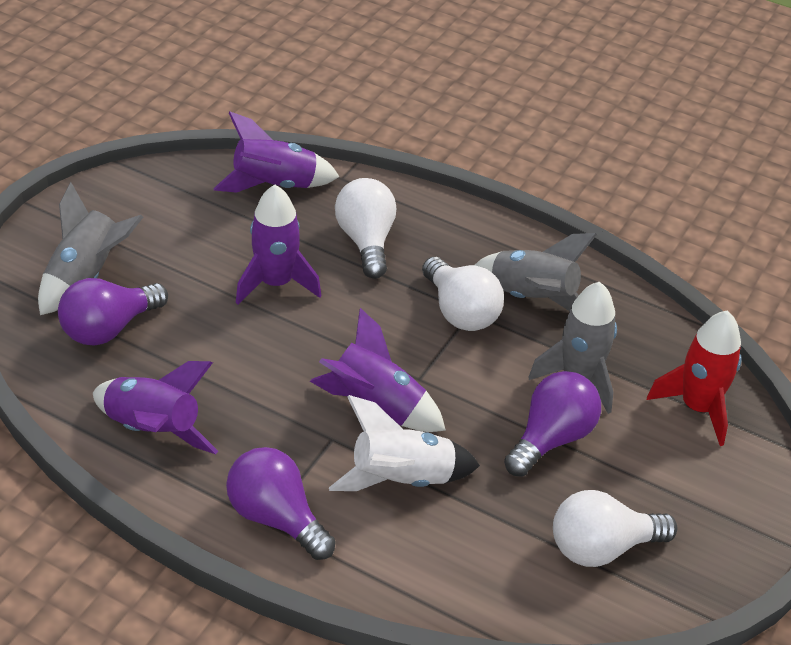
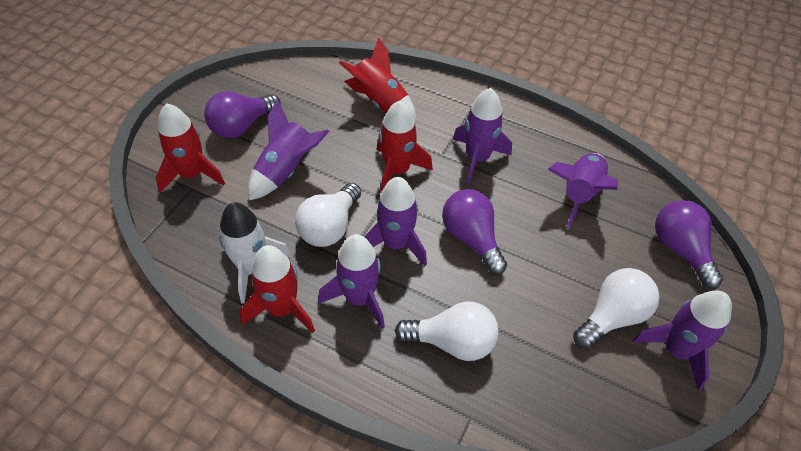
grey rocket: [38,182,143,315] [475,233,597,311] [528,282,617,414] = 3 -> none = 0
purple rocket: [93,361,218,454] [213,112,339,193] [236,185,321,304] [310,308,446,432] = 4 -> [248,99,329,200] [318,234,385,329] [364,177,427,266] [453,88,512,184] [547,153,618,229] [633,290,732,390] = 6
red rocket: [647,310,742,446] = 1 -> [156,103,225,193] [240,245,315,333] [339,37,417,123] [377,100,433,192] = 4

